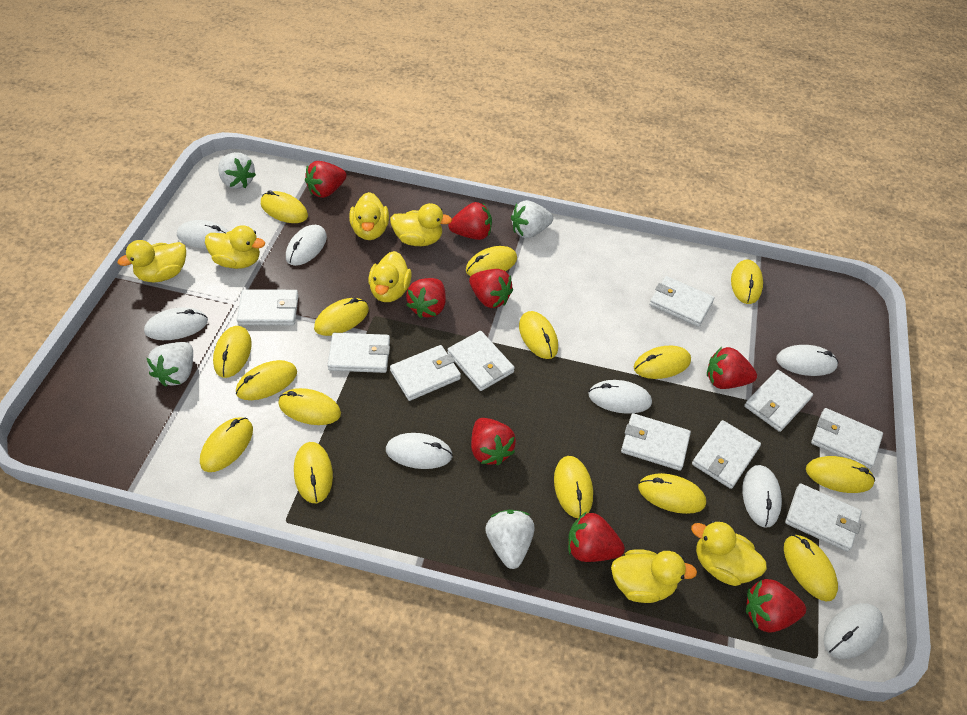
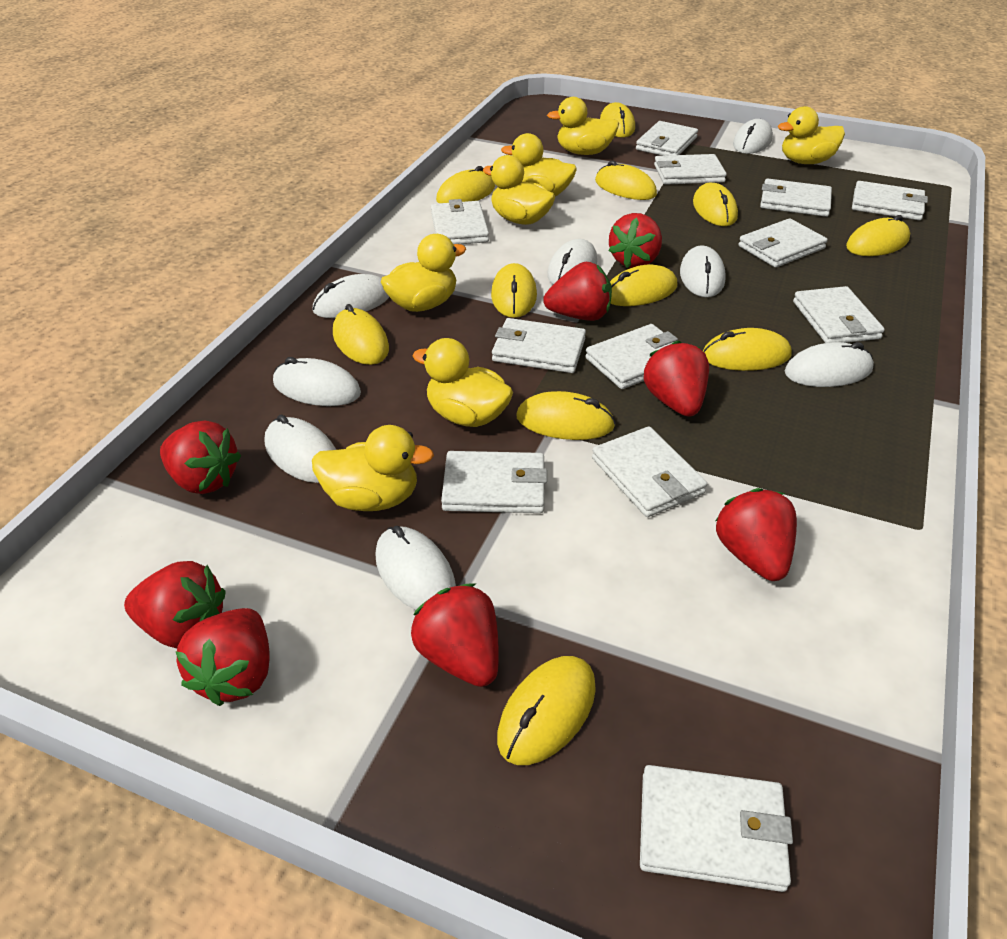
white strawberry: [147,342,193,386] [218,152,256,189] [485,510,535,569] [511,200,553,238] = 4 -> none = 0
white wallet: [237,289,299,326] [327,333,390,373] [390,345,461,401] [447,331,515,391] [621,413,691,471] [649,276,715,327] [692,420,761,489] [744,370,813,432] [785,483,862,552] [811,408,883,469] = 10 -> [431,199,489,244] [441,451,547,513] [492,318,586,373] [585,324,678,389] [592,426,707,517] [636,121,698,156] [640,765,793,892] [654,154,727,185] [739,218,828,268] [760,179,832,217] [793,286,885,343] [852,181,928,220] = 12
yellow mouse: [200,417,253,472] [213,326,252,378] [236,360,297,400] [261,190,308,223] [278,388,341,425] [294,442,333,503] [314,298,369,336] [466,246,517,276] [519,311,558,359] [554,456,593,518] [634,346,691,379] [638,473,706,514] [731,260,763,304] [784,535,838,602] [806,456,875,493] = 15 -> [333,304,389,365] [436,166,495,203] [491,263,537,318] [497,656,596,765] [516,391,616,440] [595,161,657,200] [600,102,635,138] [610,265,677,306] [693,183,738,226] [703,328,792,371] [846,215,910,256] = 11

